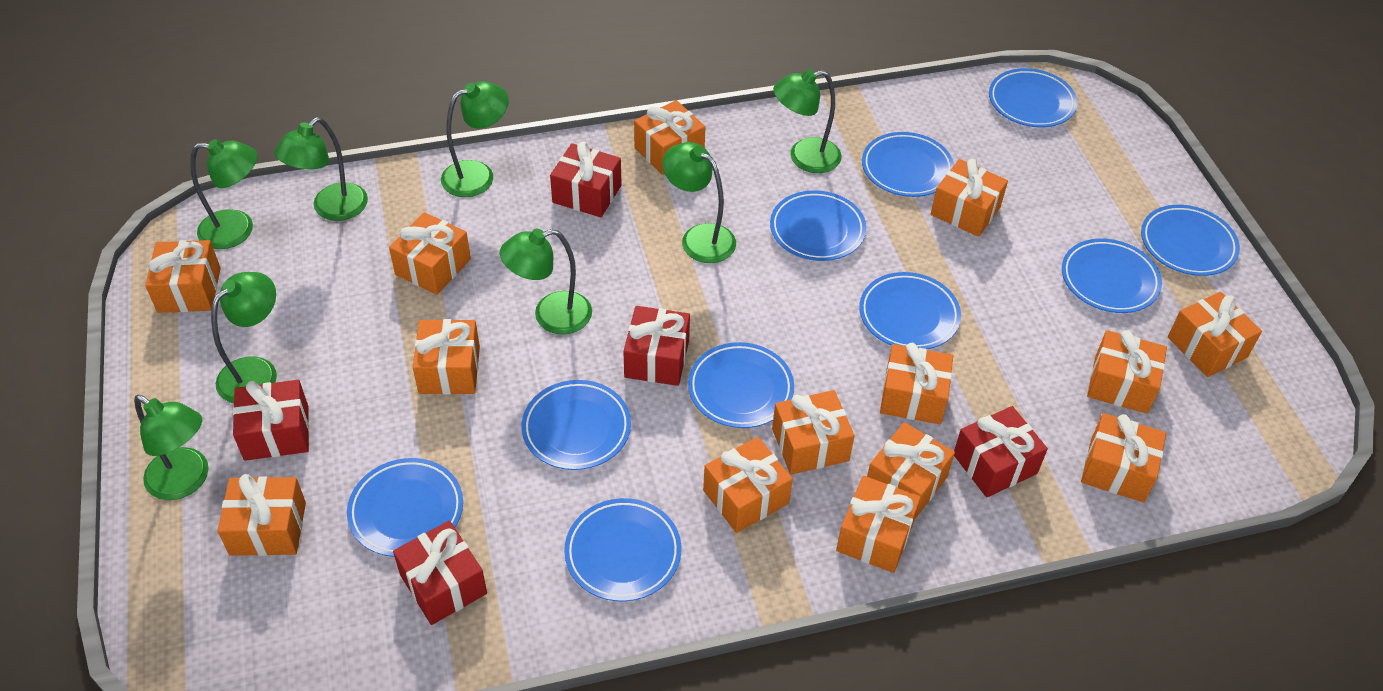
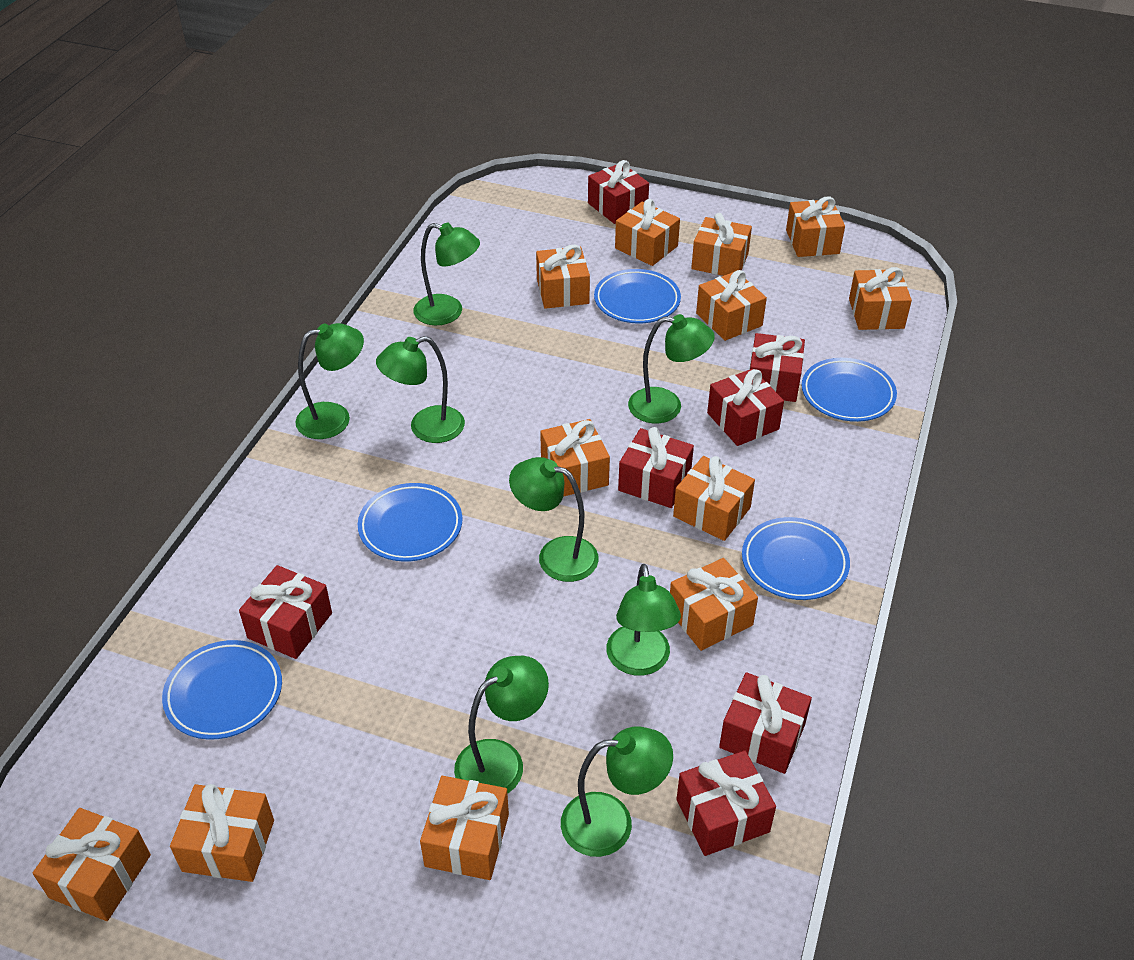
blue plate: [347,458,463,557] [522,380,631,470] [564,498,681,601] [688,342,794,428] [770,190,866,261] [859,272,961,349] [862,132,954,197] [989,68,1077,127] [1062,238,1162,313] [1141,205,1240,276] = 10 -> [162,640,282,740] [358,483,462,562] [594,269,681,323] [742,517,850,600] [802,358,897,422] = 5
orange gift: [145,240,221,313] [217,474,306,556] [389,212,471,295] [413,319,480,395] [634,100,705,175] [703,437,793,533] [772,390,855,475] [836,476,921,573] [867,422,955,519] [880,343,953,424] [931,159,1008,237] [1081,413,1166,502] [1087,330,1167,414] [1168,292,1262,377] = 14 -> [33,808,151,921] [170,784,274,882] [420,776,509,880] [536,245,590,309] [540,419,610,497] [615,199,680,266] [670,558,758,651] [673,456,755,541] [691,213,752,276] [696,270,767,341] [786,197,845,257] [849,267,912,330] = 12
red gift: [233,380,309,461] [393,521,487,625] [550,142,622,217] [623,306,690,386] [954,406,1048,497] = 5 -> [239,565,332,659] [588,160,649,224] [618,427,694,508] [677,751,776,856] [707,369,784,446] [719,672,812,774] [749,333,805,402] = 7

